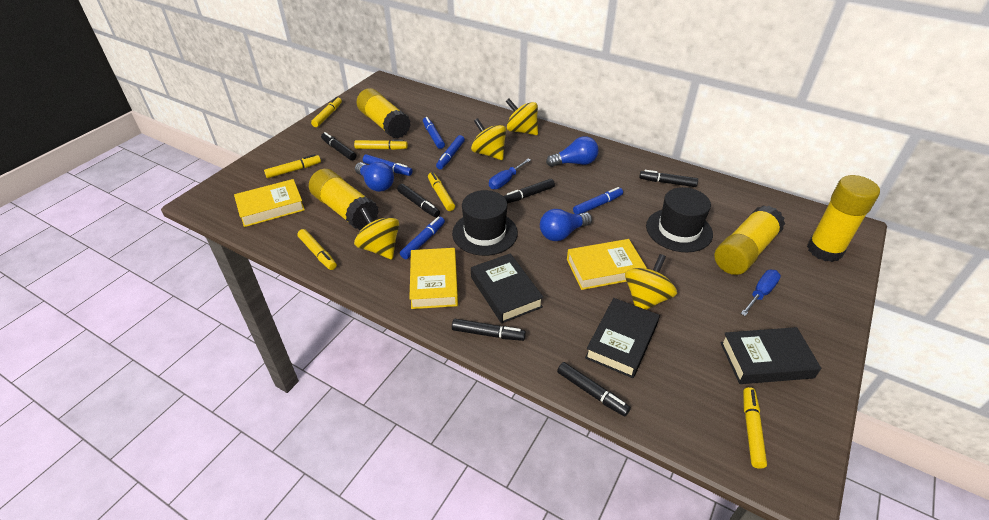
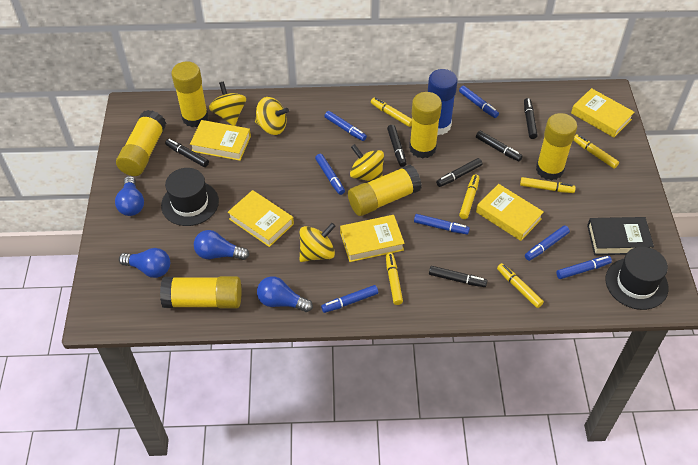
black book: [471,253,544,323] [585,298,660,378] [720,327,821,384] = 3 -> [587,217,654,255] = 1
blue glue stick: none = 0 -> [428,69,457,135] = 1
blue light bulb: [355,162,394,192] [540,209,592,241] [546,136,599,167] = 3 -> [115,176,144,216] [119,248,170,278] [194,230,249,260] [257,276,313,312] = 4
blue marker: [363,154,413,176] [400,217,445,259] [423,117,445,149] [436,135,465,169] [573,187,623,214] = 5 -> [315,154,345,195] [321,285,378,313] [325,111,367,141] [414,214,470,234] [459,86,499,118] [525,225,570,261] [556,256,612,279] = 7
blue screwdriver: [489,158,531,189] [741,270,781,316] = 2 -> none = 0
yellow book: [234,179,305,227] [409,248,458,309] [567,239,647,290] = 3 -> [190,120,251,161] [228,190,294,247] [340,215,405,262] [476,184,544,241] [571,88,634,137] = 5
yellow glue stick: [309,169,379,230] [357,88,411,139] [714,205,785,275] [807,175,880,262] = 4 -> [116,110,166,176] [160,276,241,308] [171,61,208,127] [348,164,422,216] [409,92,442,159] [536,113,577,181] = 6

